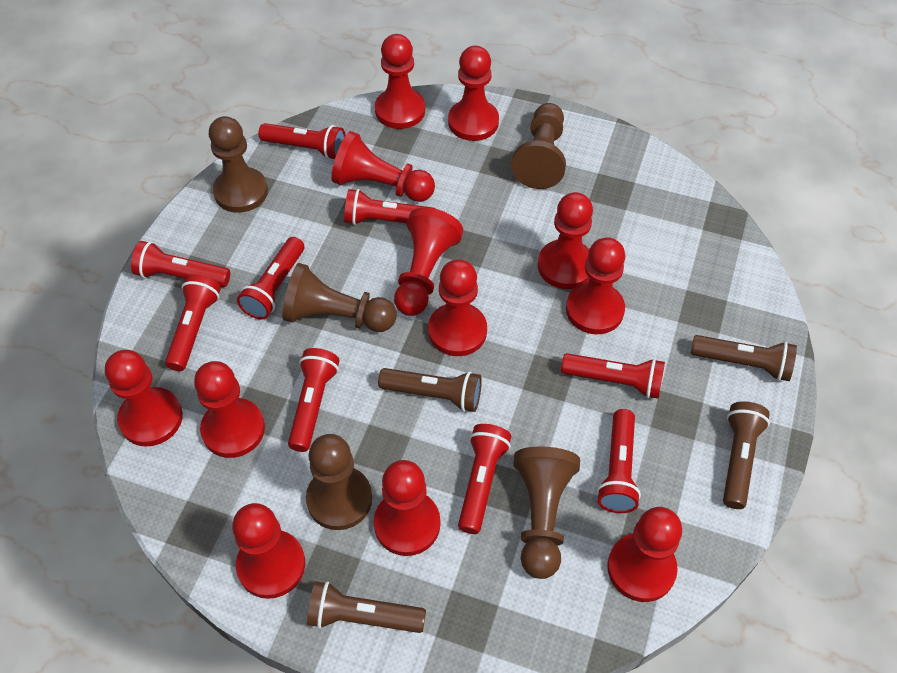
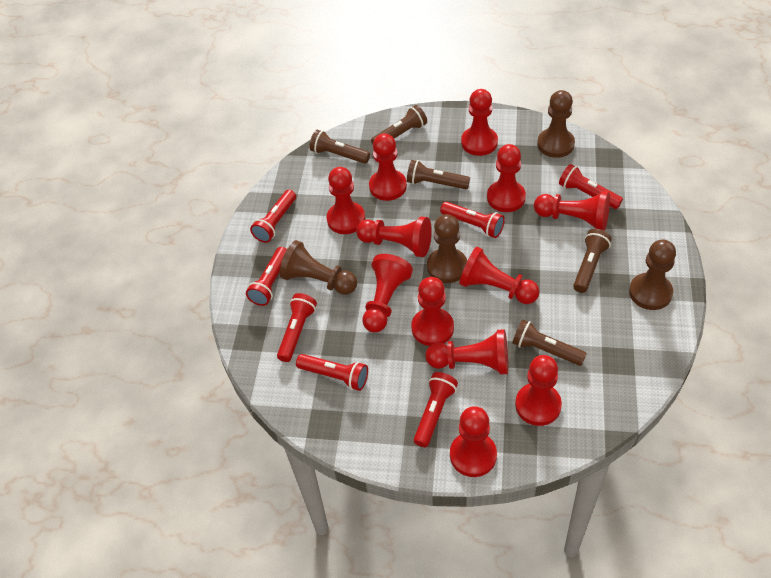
brown flashlight: [307,581,426,633] [378,368,482,412] [691,335,797,381] [723,401,770,509] = 4 -> [310,130,370,164] [371,105,427,144] [407,160,470,189] [512,319,587,366] [573,229,612,293] = 5
brown pawn: [209,116,268,213] [283,263,397,332] [306,434,372,530] [511,103,566,189] [513,447,580,579] = 5 -> [279,240,357,295] [427,214,467,283] [537,90,575,158] [629,240,676,310] = 4
red flashlight: [131,241,230,287] [165,274,221,371] [237,237,304,320] [259,123,346,160] [288,348,339,452] [344,189,435,225] [458,424,511,534] [561,353,665,399] [597,409,641,513] = 9 -> [246,247,287,306] [250,190,296,243] [277,293,317,362] [296,354,368,391] [414,372,458,447] [440,202,505,238] [559,164,623,209] = 7

